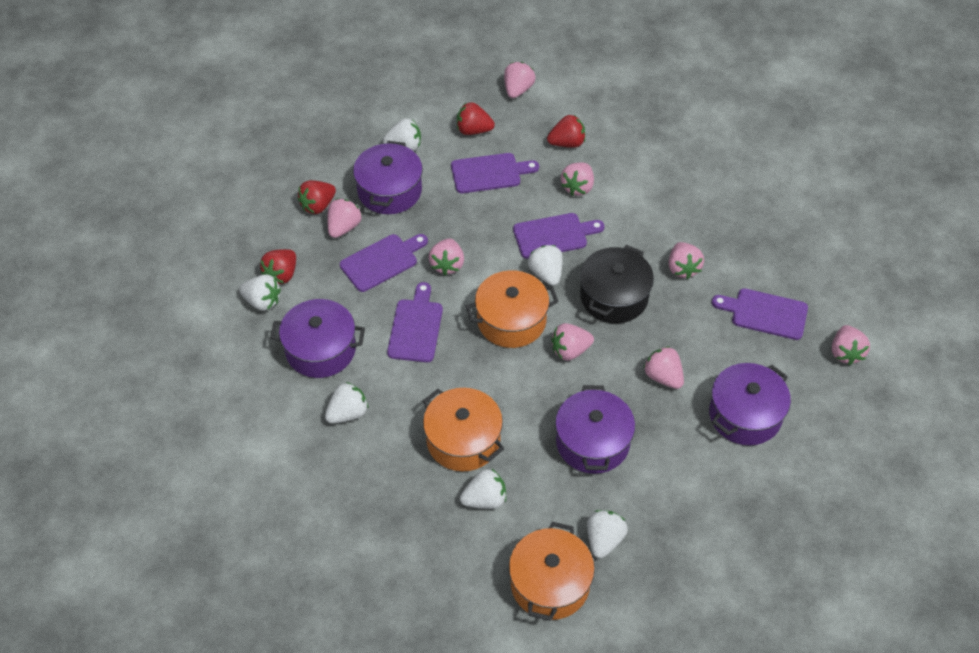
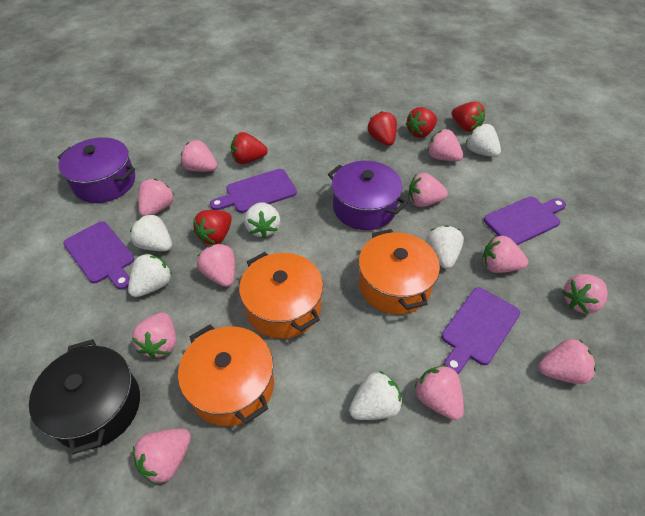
pink strawberry: [327,199,362,238] [429,238,464,275] [504,62,535,98] [551,323,594,361] [561,162,594,196] [644,346,684,389] [669,242,704,279] [832,325,870,365] = 8 -> [132,312,176,359] [133,428,191,485] [138,179,174,216] [181,140,217,172] [197,243,235,287] [409,173,448,207] [414,365,464,420] [427,129,463,161] [482,236,528,273] [538,339,596,384] [562,274,608,314] = 11
purple cutting board: [340,234,428,292] [387,282,443,362] [451,153,539,193] [513,213,605,259] [712,288,808,340] = 5 -> [63,221,134,290] [210,169,297,213] [441,287,520,374] [484,197,566,245] = 4
purple pot: [270,299,365,378] [353,141,423,214] [555,385,635,474] [709,363,791,446] = 4 -> [58,137,135,203] [328,161,407,230] = 2
red strawberry: [260,249,296,284] [298,180,336,214] [457,102,495,135] [547,115,585,148] = 4 -> [193,210,232,245] [231,132,268,164] [368,111,397,146] [406,107,437,138] [451,101,485,132] = 5

